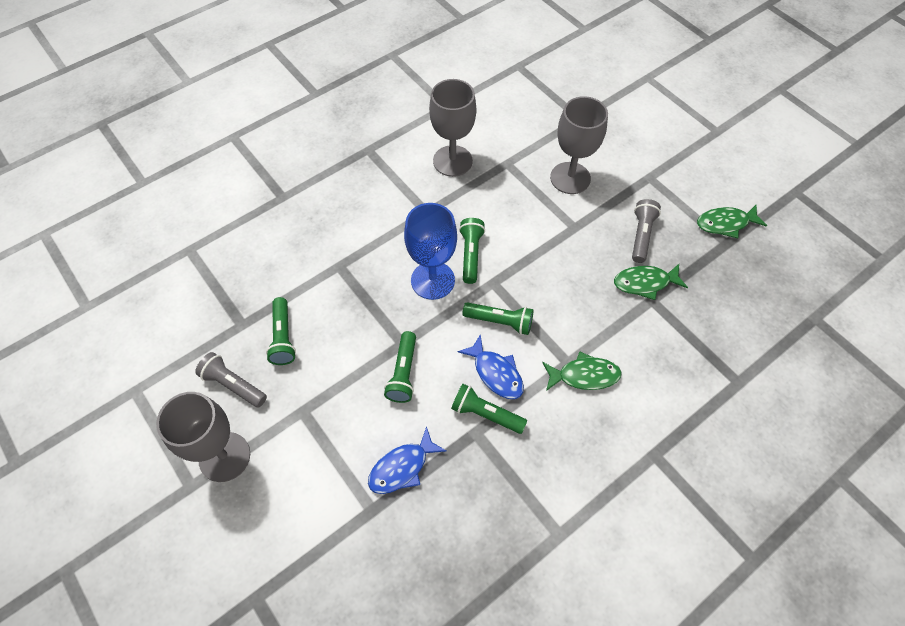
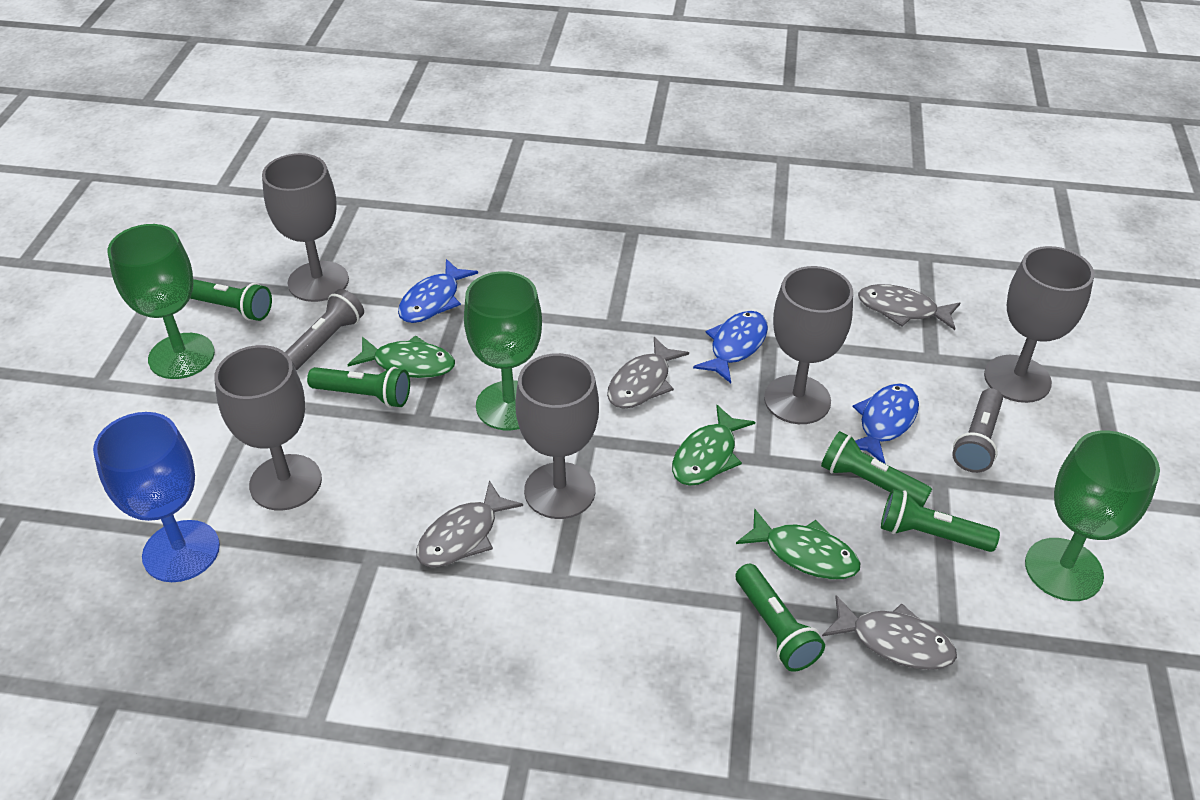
blue fish: [368,426,446,494] [457,334,524,399] = 2 -> [398,259,478,323] [693,311,768,383] [852,383,919,463] = 3
green goblet: none = 0 -> [107,224,215,379] [464,271,542,430] [1025,430,1160,601] = 3
grey fish: none = 0 -> [416,481,523,567] [607,337,689,409] [822,595,957,670] [858,284,960,330] = 4
grey goblet: [156,392,250,482] [429,79,476,177] [550,96,608,194] = 3 -> [214,345,322,510] [262,153,349,302] [515,353,599,519] [764,266,853,424] [984,246,1094,403] = 5

